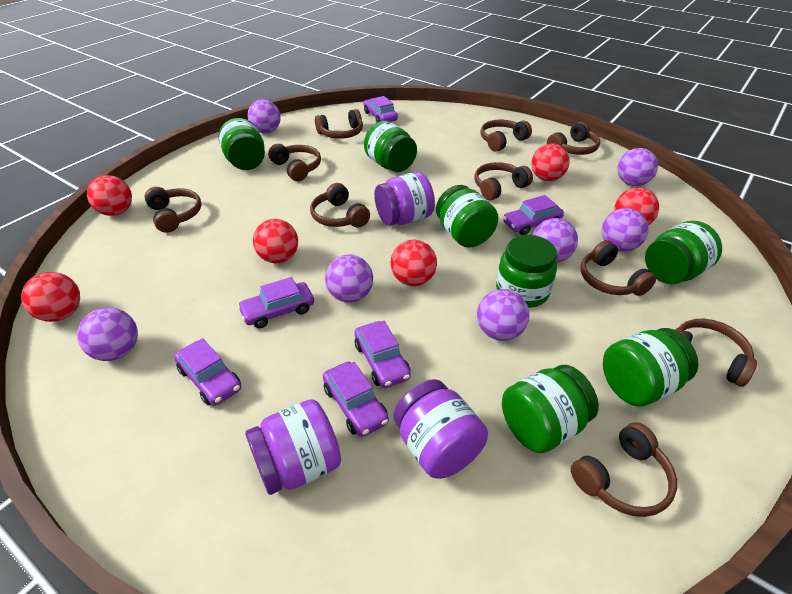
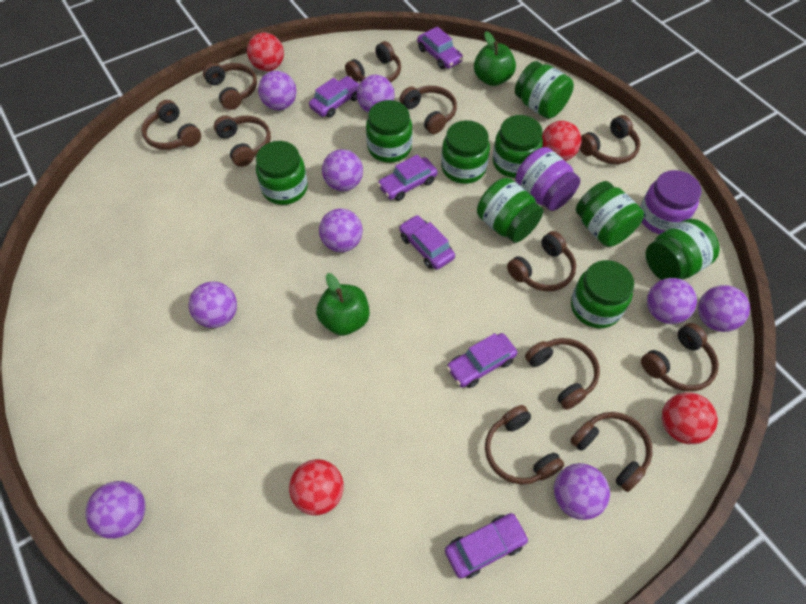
brown headphones: [145,187,202,233] [268,144,321,181] [310,183,370,227] [315,109,363,139] [474,162,533,200] [480,120,532,152] [547,122,600,155] [571,422,677,517] [580,240,656,296] [675,319,757,387] = 10 -> [141,100,201,150] [203,63,257,110] [214,115,271,167] [345,41,401,82] [400,86,457,134] [485,405,564,485] [507,231,576,291] [525,338,600,410] [570,412,653,492] [580,115,640,164] [641,323,719,392] = 11
green apple: none = 0 -> [316,273,370,336] [474,31,516,86] = 2
green jar: [218,118,265,170] [364,121,417,172] [436,185,499,247] [496,235,557,308] [502,365,599,453] [603,328,698,406] [645,221,722,284] = 7 -> [256,141,308,205] [366,100,413,163] [441,120,490,184] [477,178,543,243] [492,115,543,178] [515,61,574,119] [571,260,634,328] [576,181,644,247] [646,219,720,280] = 9
purple ball: [77,308,138,361] [248,99,281,133] [325,254,373,303] [477,289,529,341] [533,218,578,262] [601,208,649,252] [617,148,658,186] = 7 -> [86,481,146,539] [188,282,237,328] [258,71,296,110] [319,209,363,252] [322,149,363,191] [357,75,395,113] [554,463,610,520] [647,278,697,324] [698,285,750,332] = 9
purple jar: [245,399,341,495] [374,172,435,226] [393,379,488,479] = 3 -> [516,147,580,211] [640,170,702,234] = 2
red ball: [21,272,80,322] [87,175,132,216] [253,219,298,263] [390,240,437,286] [531,143,570,181] [614,187,659,225] = 6 -> [247,33,284,71] [289,459,344,515] [542,121,582,161] [662,392,718,444] = 4

